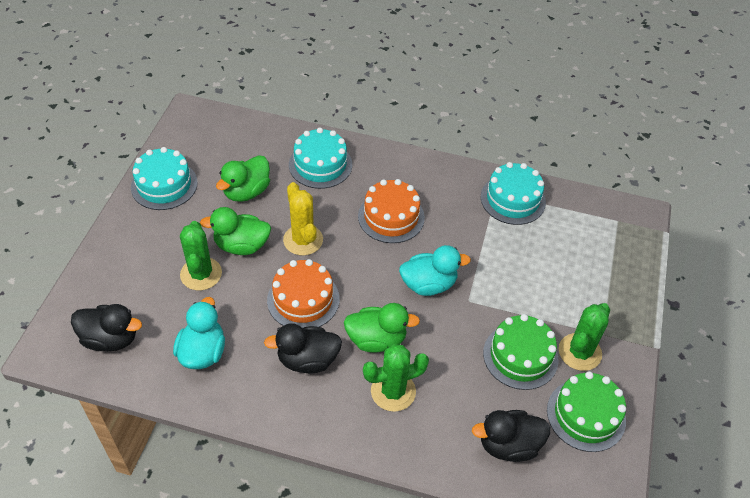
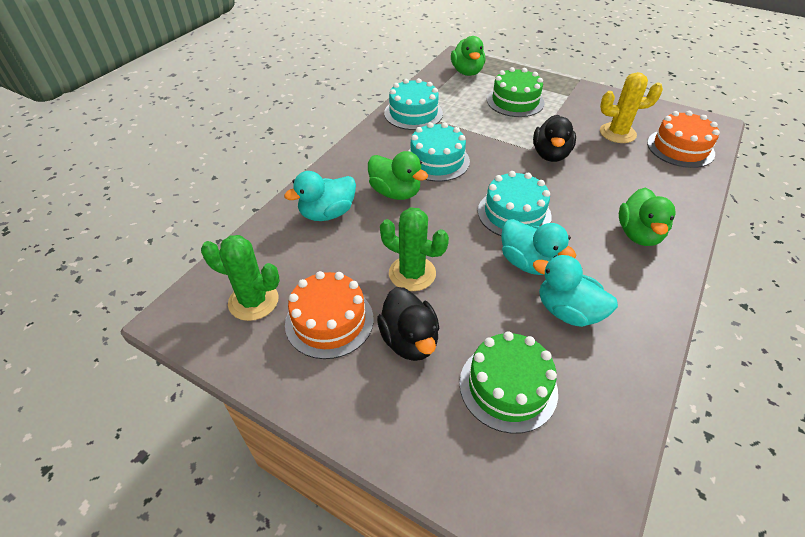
black duck: [71,304,142,351] [264,323,342,373] [472,410,550,462] = 3 -> [377,287,439,361] [533,115,576,162] = 2
green cactus: [180,221,222,290] [363,344,429,412] [559,303,610,371] = 3 -> [201,235,280,321] [380,207,449,291] = 2
turquoise duck: [173,297,225,369] [399,245,471,296] = 2 -> [284,171,356,221] [501,219,576,275] [533,255,618,327] = 3

